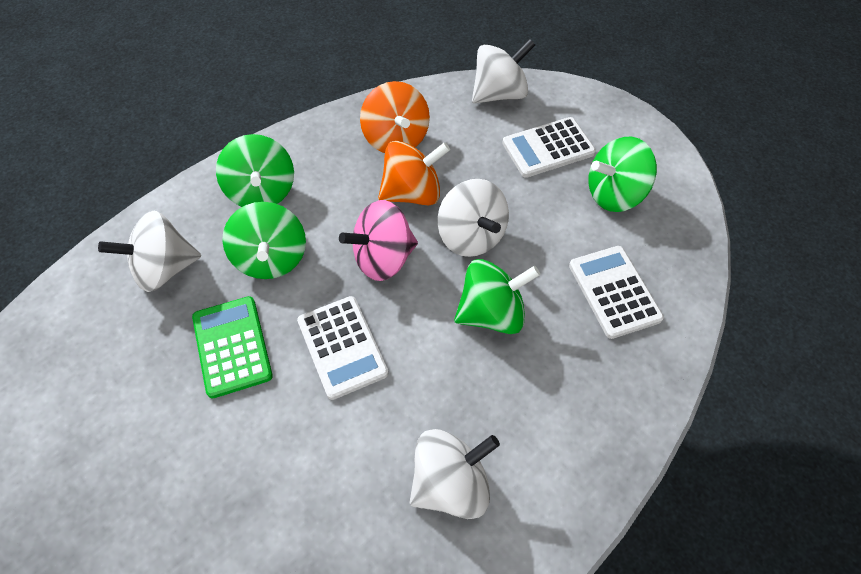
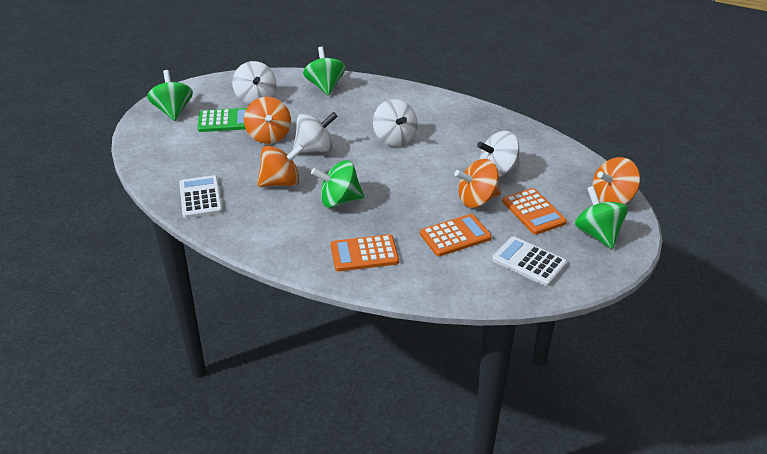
orange calculator: none = 0 -> [331,234,399,271] [420,214,492,257] [503,188,567,235] = 3
orange spinning top: [360,81,430,153] [378,141,450,206] = 2 -> [244,97,291,144] [257,144,304,187] [454,159,501,208] [592,157,640,204] = 4
pink spinning top: [339,200,418,281] = 1 -> none = 0
white calculator: [297,296,388,400] [502,117,596,178] [569,246,664,339] = 3 -> [179,175,223,218] [492,236,567,286] = 2

